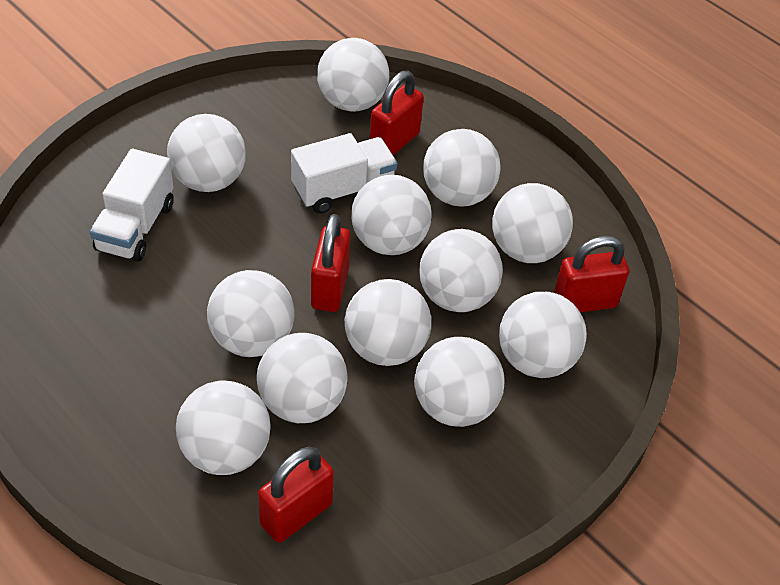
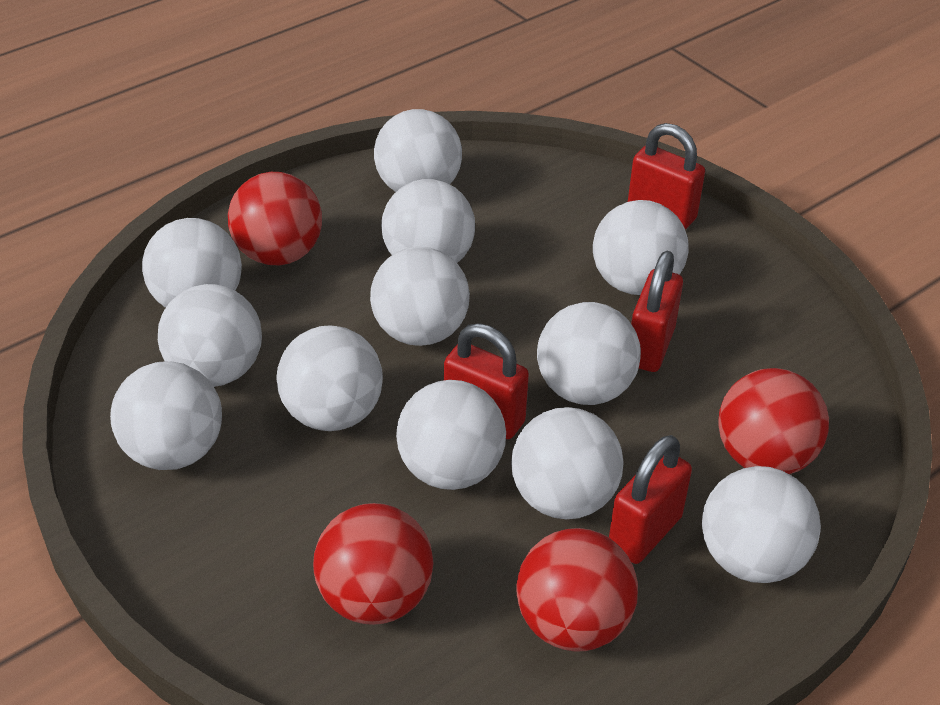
red ball: none = 0 -> [228,172,322,265] [313,503,434,625] [517,528,638,652] [718,368,829,474] = 4
white truck: [90,149,174,262] [291,133,397,214] = 2 -> none = 0

